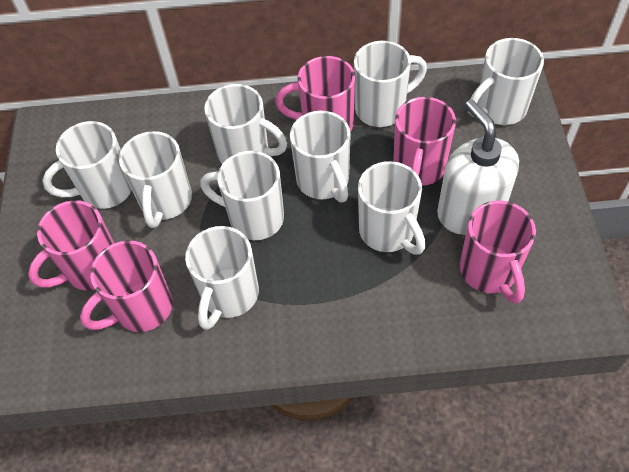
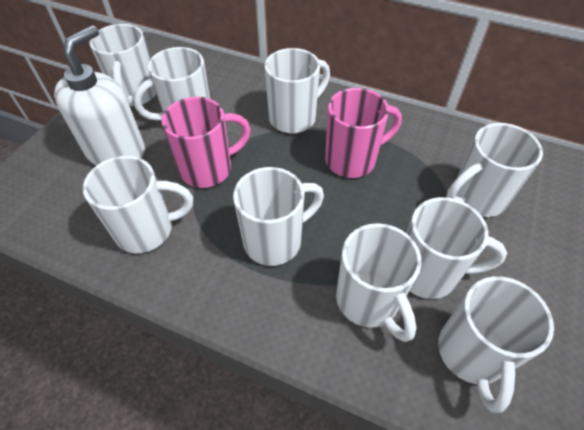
pink mug: [28,200,114,291] [80,240,173,332] [275,56,355,132] [393,97,456,186] [460,201,536,304] = 5 -> [162,97,251,188] [325,88,402,178] = 2

